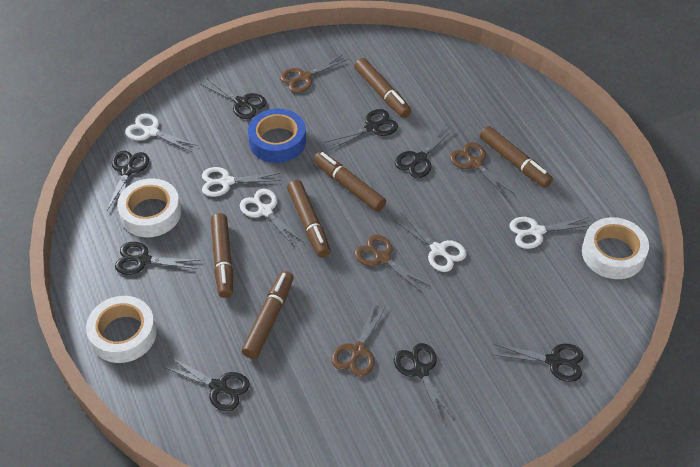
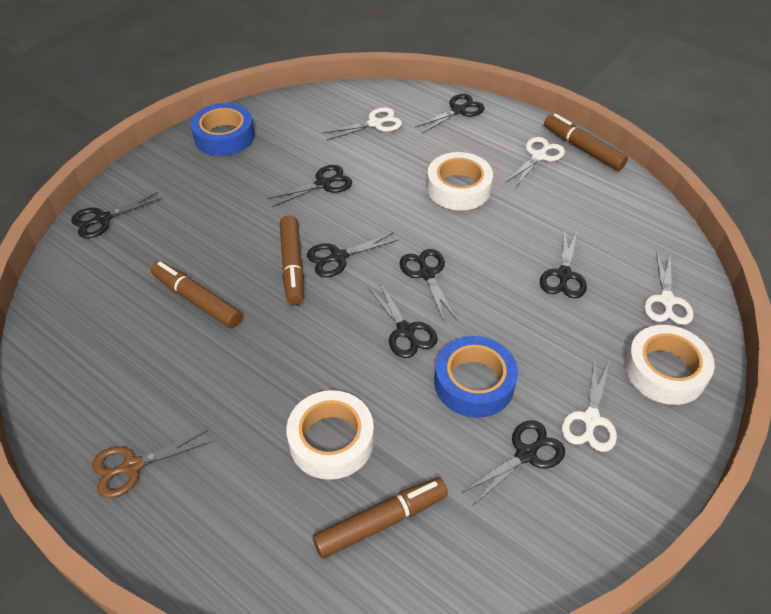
blue tape: [248,109,306,163] = 1 -> [191,103,255,156] [434,336,518,418] = 2
brown marker: [211,213,233,298] [242,271,294,359] [287,180,331,257] [313,151,386,212] [354,58,411,118] [480,126,553,188] = 6 -> [151,261,242,328] [280,215,304,305] [313,477,448,559] [544,114,628,171] = 4
brown scissors: [280,54,348,93] [331,301,387,377] [354,235,430,293] [450,142,515,198] = 4 -> [92,430,211,498] = 1
white scissors: [125,114,198,152] [202,167,281,197] [240,189,303,246] [394,214,467,272] [509,217,591,249] = 5 -> [322,107,402,140] [505,137,565,188] [562,358,617,452] [644,250,693,325] = 4

